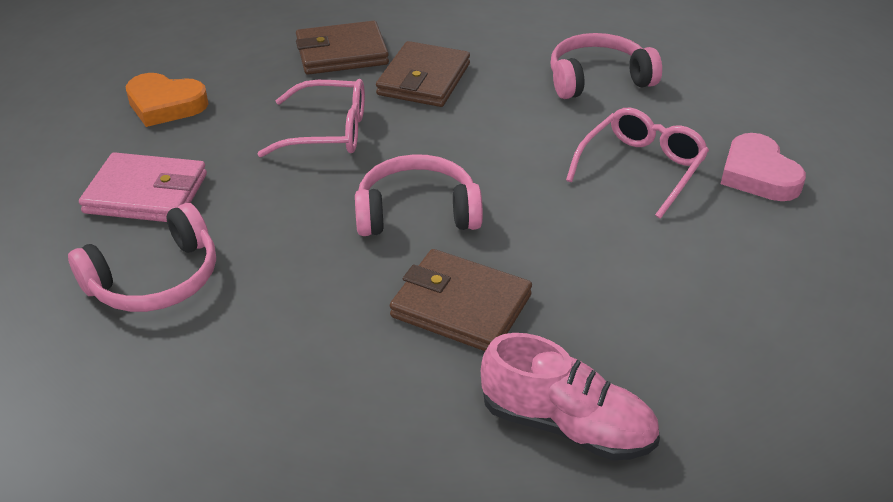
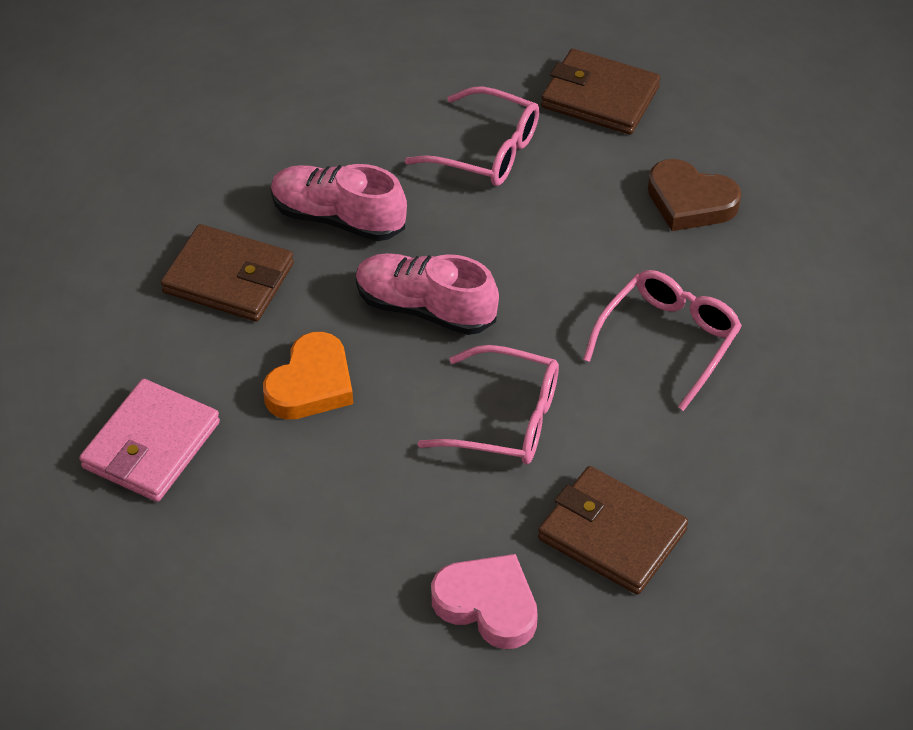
brown heart: none = 0 -> [648,159,741,231] = 1
pink glasses: [257,79,365,157] [566,108,709,219] = 2 -> [405,86,540,186] [418,345,559,464] [583,270,742,411] = 3
pink headphones: [68,203,216,312] [355,154,483,236] [551,33,662,99] = 3 -> none = 0
pink shoe: [481,333,660,460] = 1 -> [271,164,407,241] [356,253,499,335] = 2

